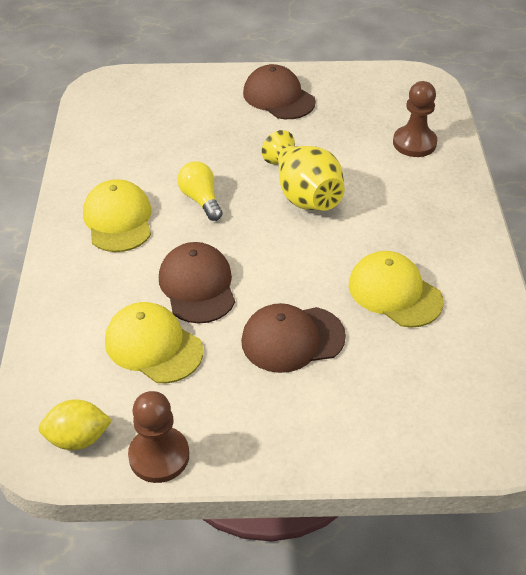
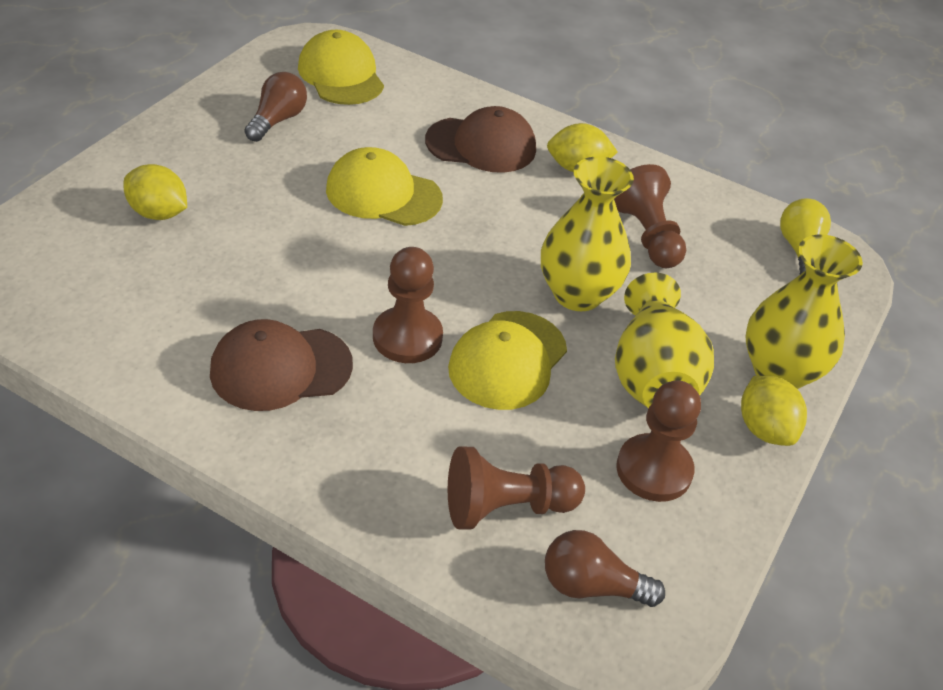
brown cap: [159,242,235,324] [241,303,346,373] [243,64,316,119] = 3 -> [210,319,353,411] [425,106,536,173] = 2
brown light bulb: none = 0 -> [244,72,307,142] [545,530,665,607] = 2
brown pawn: [128,391,189,483] [393,81,437,157] = 2 -> [373,247,443,363] [448,446,585,529] [614,164,686,268] [616,380,701,502] = 4
yellow lemon: [38,399,112,450] = 1 -> [123,164,187,220] [547,123,618,172] [741,376,807,446] = 3
yellow vase: [262,130,344,211] = 1 -> [541,156,634,311] [615,273,714,408] [746,235,863,389] = 3

